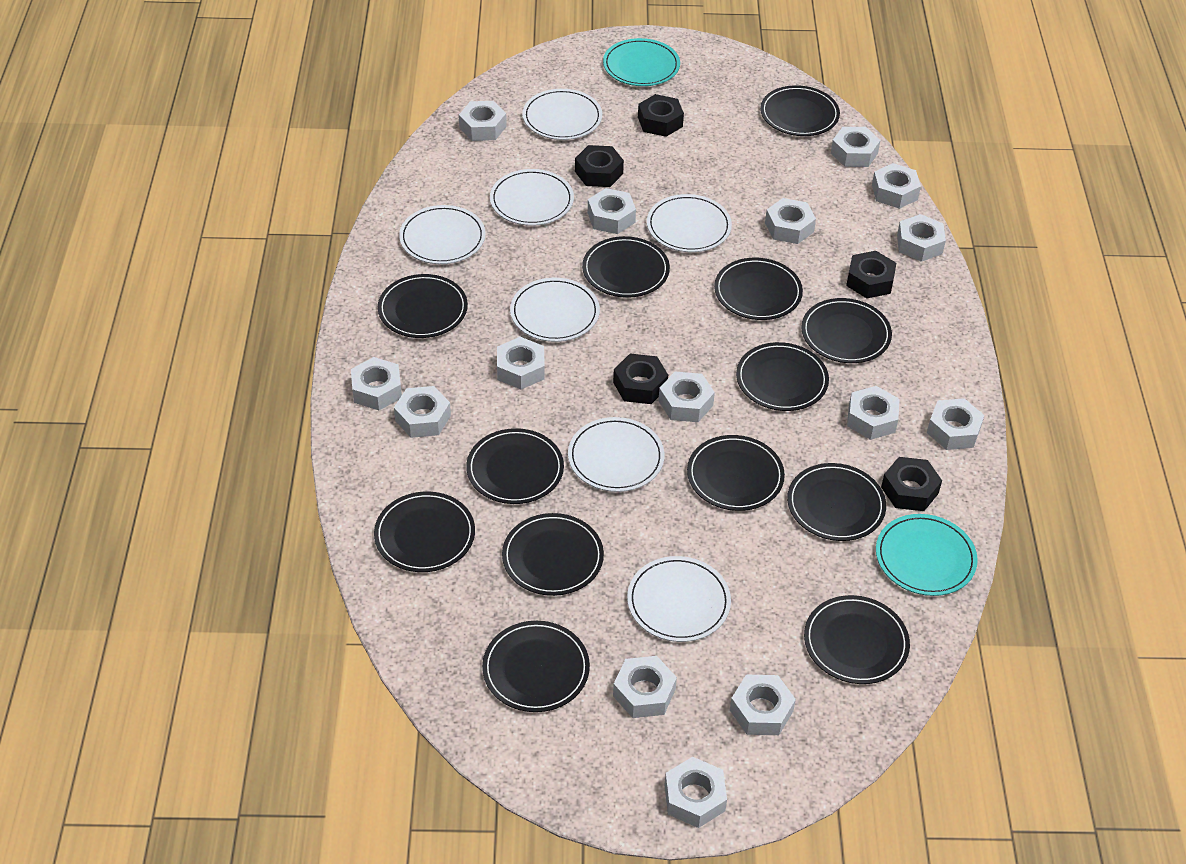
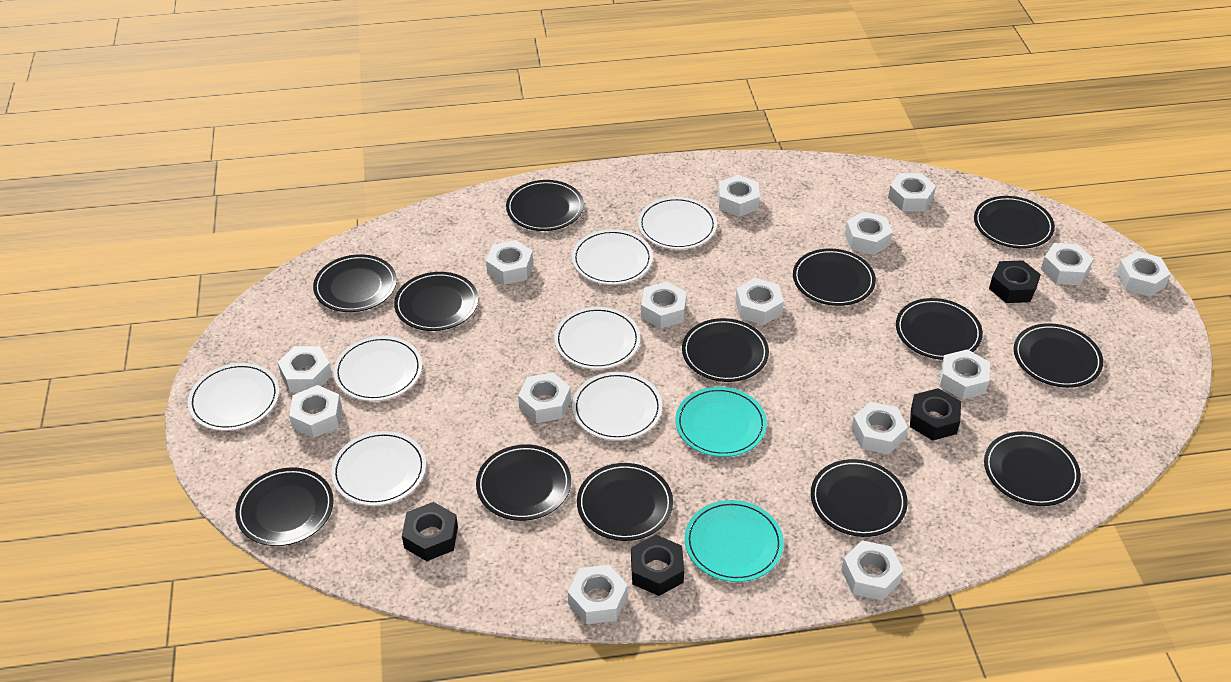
black nut: [575,145,624,187] [613,354,668,404] [638,94,684,137] [846,251,896,298] [881,457,942,511] = 5 -> [402,502,458,561] [631,535,684,596] [910,388,961,441] [989,261,1041,303] = 4

